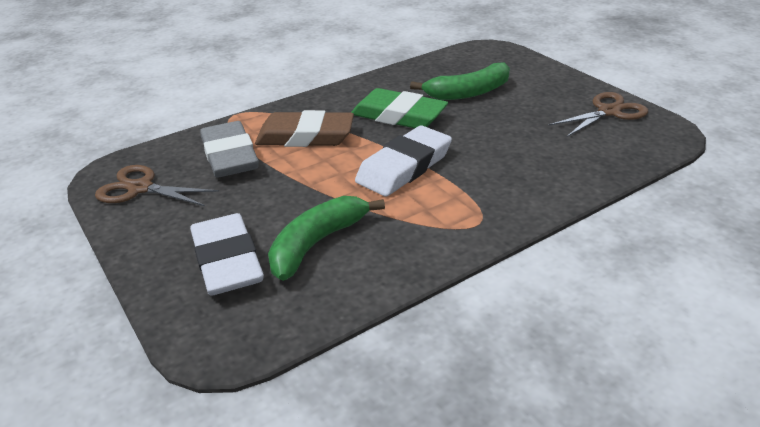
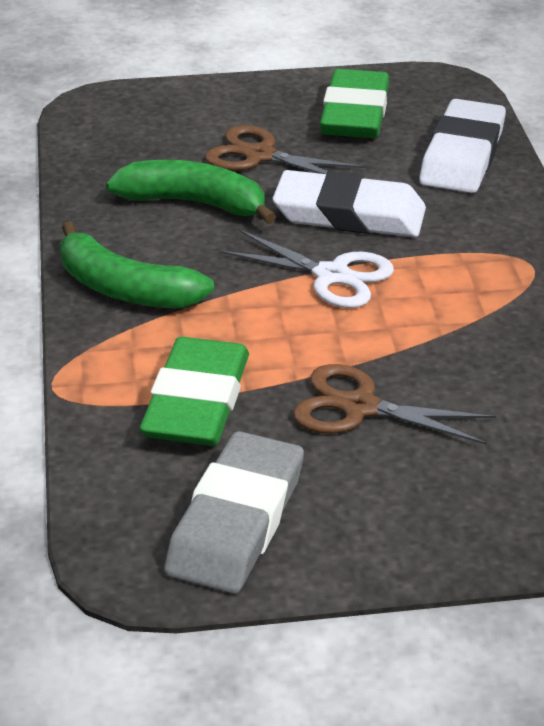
brown eraser: [255,110,354,147] = 1 -> none = 0
green eraser: [351,88,448,128] = 1 -> [140,337,249,446] [320,69,389,138] = 2
white scissors: none = 0 -> [219,230,394,308] = 1

